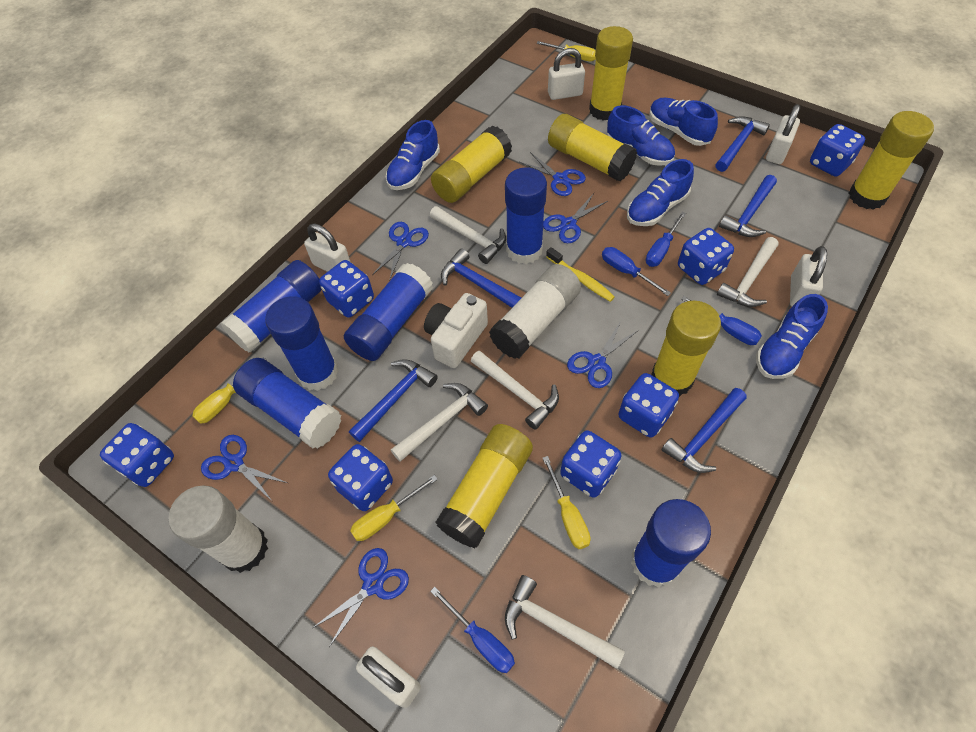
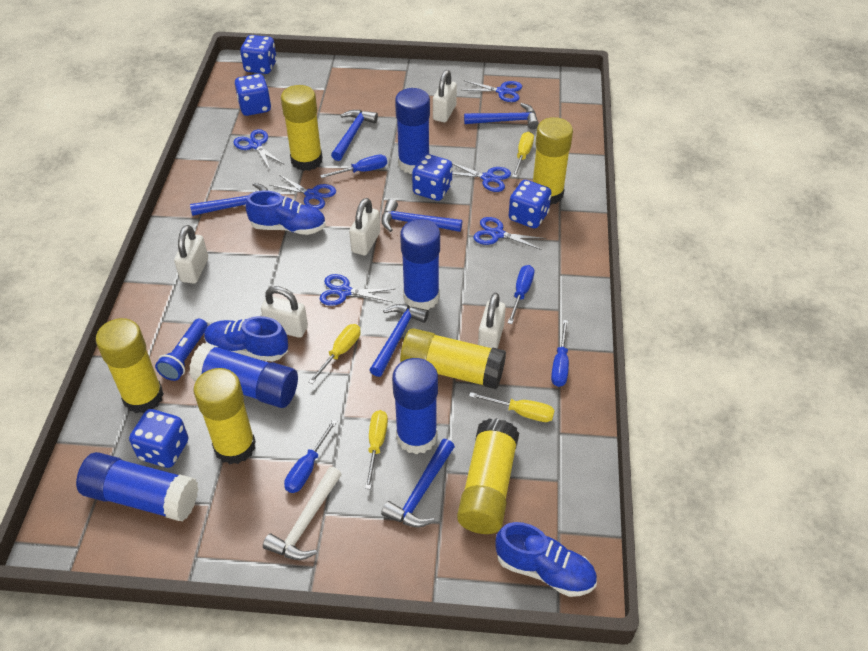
blue dice: [100,423,174,487] [319,260,374,318] [328,444,393,511] [560,430,622,498] [618,373,679,437] [678,228,734,285] [810,124,865,177] = 7 -> [129,409,188,468] [235,74,271,116] [240,35,277,74] [412,154,452,201] [509,180,551,228] = 5
blue flashlight: none = 0 -> [155,319,208,381] = 1
blue glue stick: [220,260,322,353] [233,358,341,449] [265,296,339,391] [344,263,433,361] [505,168,547,264] [631,499,711,588] = 6 -> [76,452,198,521] [189,343,298,408] [392,358,438,454] [395,88,430,174] [400,219,440,310] = 5
blue hammer: [349,359,438,442] [441,248,521,308] [661,388,747,473] [715,116,770,172] [719,175,777,237] = 5 -> [190,183,268,216] [331,110,378,161] [370,304,429,377] [381,199,462,232] [381,439,455,527] [464,103,539,129] = 6
blue shoe: [386,120,440,190] [607,105,675,166] [627,159,694,226] [650,98,718,146] [756,294,828,379] = 5 -> [204,316,288,362] [246,190,326,235] [495,522,597,597] = 3
white camera: [424,293,488,368] = 1 -> none = 0
white glue stick: [168,486,268,573] [489,264,581,359] = 2 -> none = 0
white hammer: [391,383,488,462] [430,206,506,264] [471,351,559,430] [505,575,625,669] [717,237,779,307] = 5 -> [263,467,342,560] = 1
yellow toothbrush: [546,247,615,302] = 1 -> none = 0

